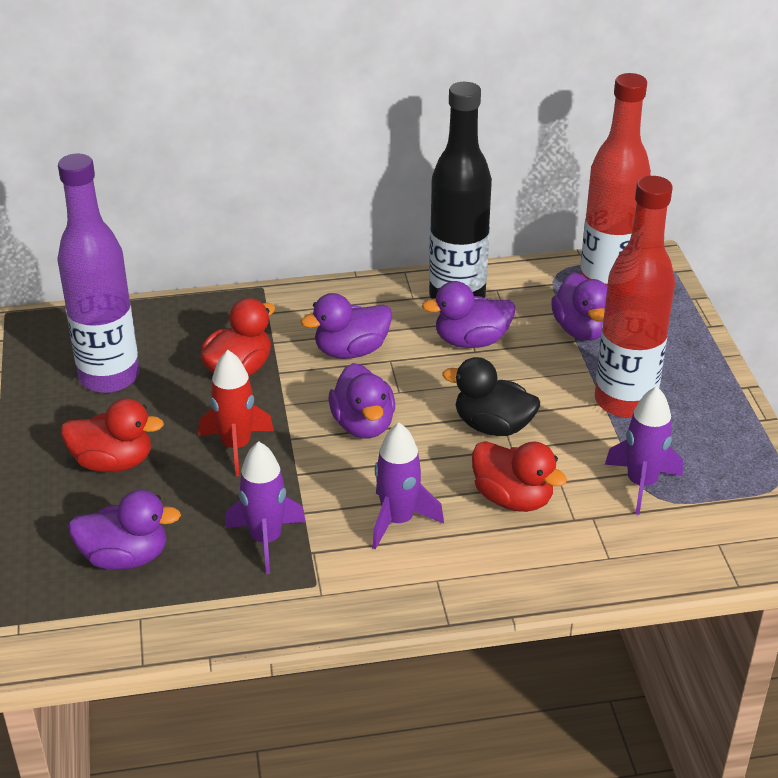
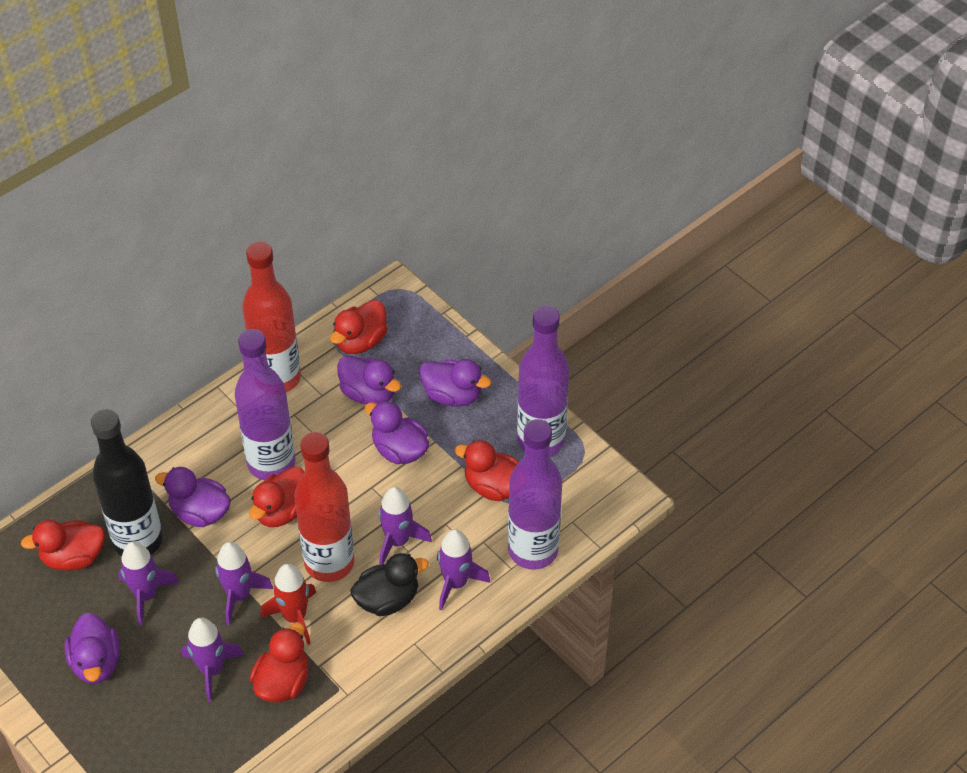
purple bottle: [57,154,139,393] = 1 -> [235,329,296,480] [508,419,562,570] [517,305,569,456] = 3
purple rocket: [225,441,306,574] [372,423,444,550] [605,386,683,515] = 3 -> [118,541,179,625] [181,618,244,702] [215,542,273,625] [378,487,432,565] [437,529,490,610] = 5
red duck: [61,398,164,472] [200,298,275,376] [472,441,567,512] = 3 -> [21,520,105,571] [249,466,305,527] [250,623,308,702] [330,300,388,354] [455,440,519,501] = 5

